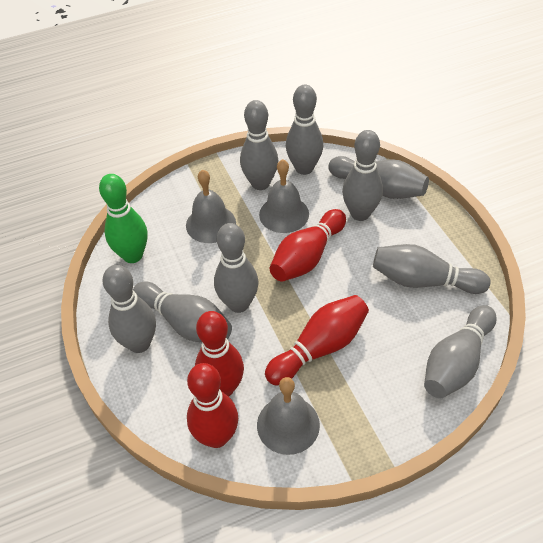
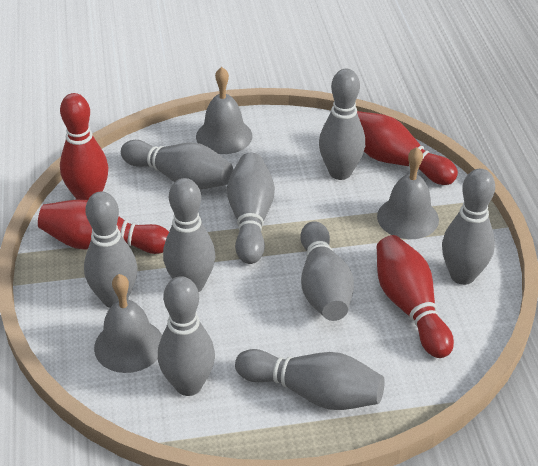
green bowling pin: [99,174,148,263] = 1 -> none = 0

